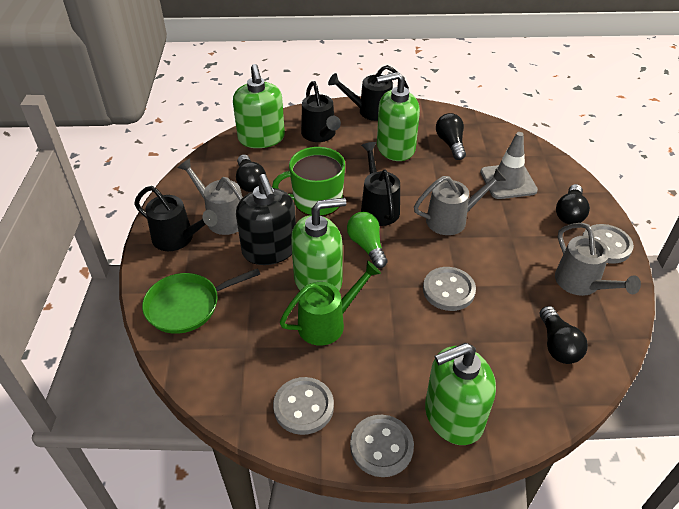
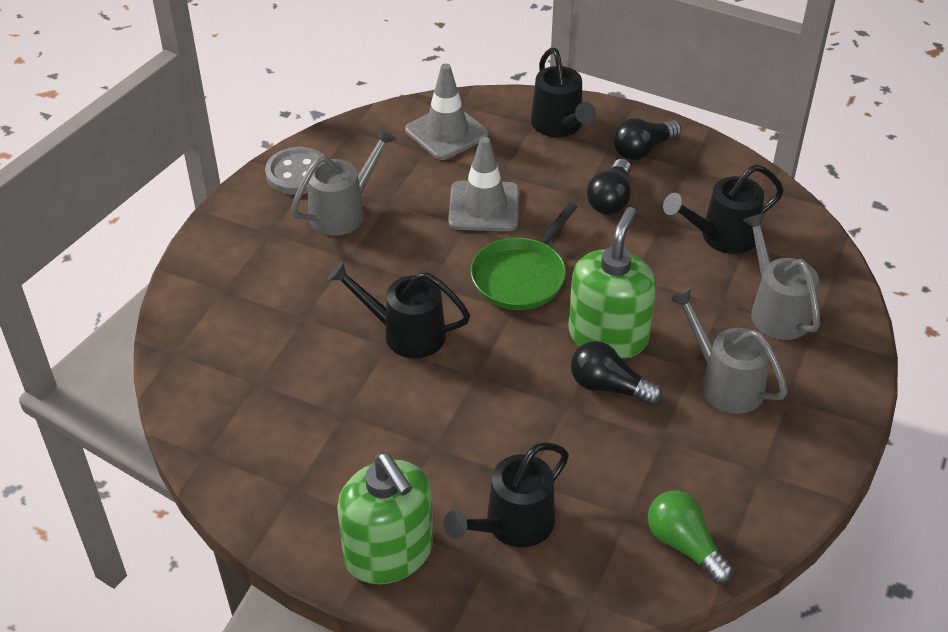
black light bulb: [236,155,266,192] [436,113,466,160] [540,306,588,364] [556,184,590,224] = 4 -> [571,341,662,405] [587,159,631,215] [613,118,682,160] = 3
black soap dispenser: [236,174,296,265] = 1 -> none = 0
green mug: [272,147,345,216] = 1 -> none = 0
green soap dispenser: [233,64,285,148] [291,198,346,290] [376,72,420,161] [425,343,496,445] = 4 -> [337,453,433,584] [568,207,657,359] = 2
green watering can: [280,261,381,346] = 1 -> none = 0
grey button: [273,377,334,435] [350,415,414,477] [423,267,476,311] [582,224,634,264] = 4 -> [265,147,324,195] = 1
grey traffic cone: [480,132,538,199] = 1 -> [405,64,489,160] [448,137,519,231] = 2

